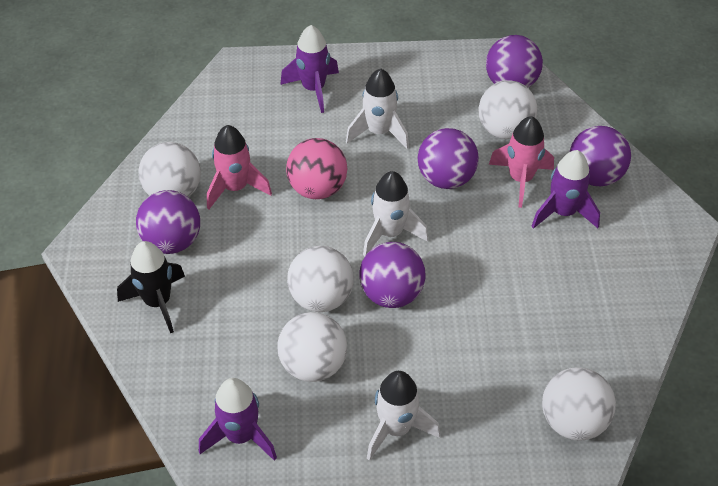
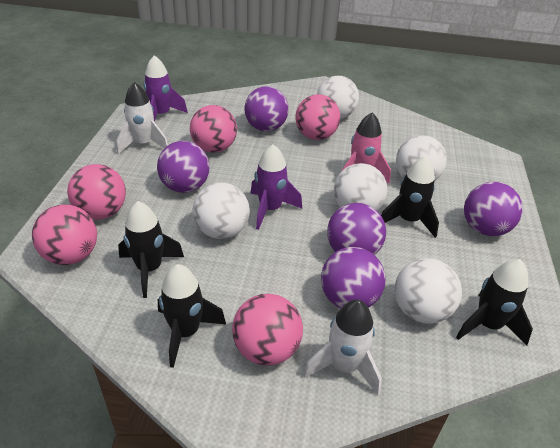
black rocket: [117,241,185,333] = 1 -> [118,201,184,298] [158,264,226,368] [381,156,439,238] [456,259,533,345] = 4
pink ball: [286,138,348,199] = 1 -> [32,204,97,265] [67,164,126,220] [190,105,237,153] [232,294,303,366] [295,94,340,140] = 5
pink rocket: [207,125,272,209] [489,116,554,208] = 2 -> [341,112,391,184] = 1
purple rocket: [199,378,277,461] [280,25,339,113] [531,150,600,229] = 3 -> [143,55,188,122] [250,144,302,230] = 2
white rocket: [346,68,409,149] [363,171,428,256] [367,371,440,461] = 3 -> [117,82,168,154] [303,299,382,395] = 2

